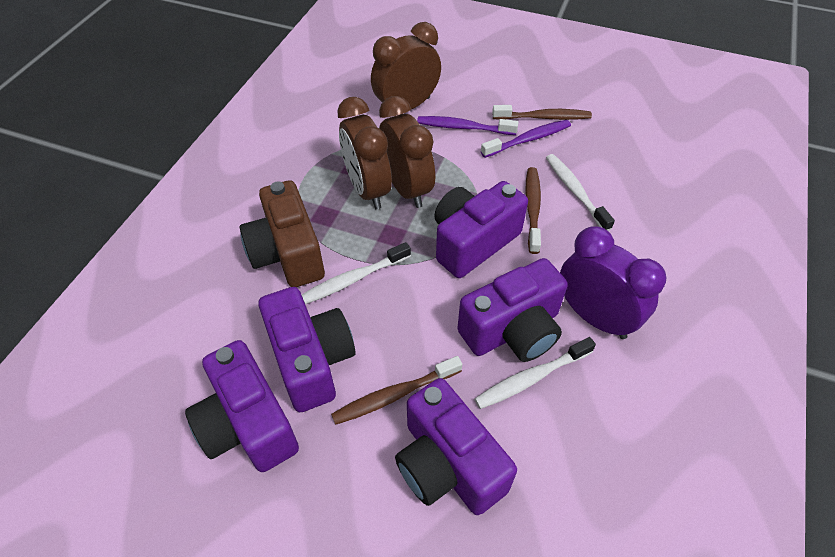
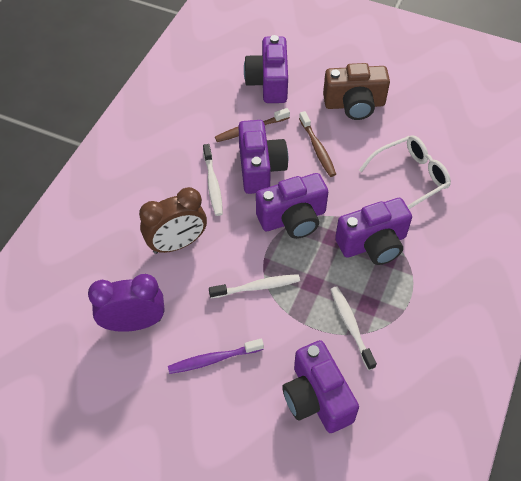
brown clock: [337,97,392,209] [371,22,441,109] [379,96,435,208] = 3 -> [139,187,207,254] = 1
brown toothbrush: [331,356,462,425] [492,105,592,120] [525,167,541,254] = 3 -> [215,108,290,142] [299,111,336,177] = 2
purple toothbrush: [417,116,518,135] [481,120,571,158] = 2 -> [168,339,264,374] = 1
white glasses: none = 0 -> [359,135,451,209] = 1

